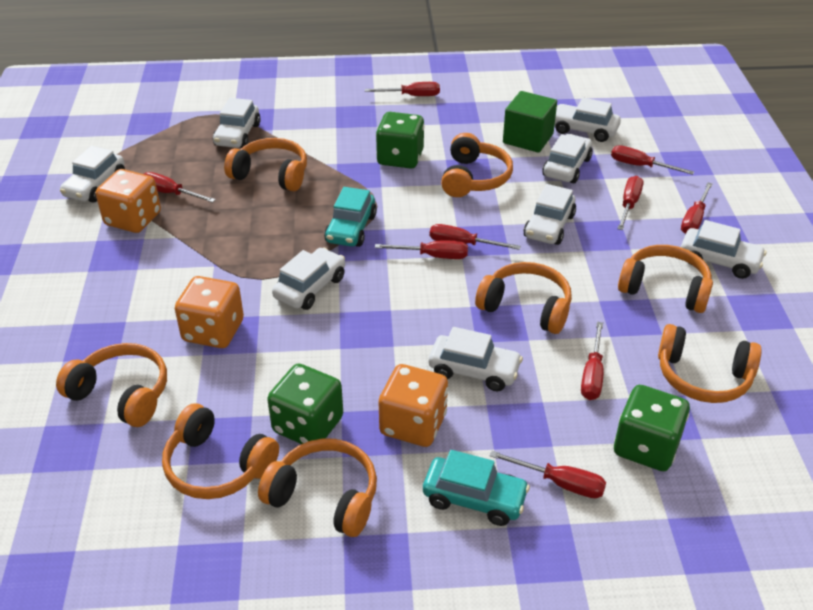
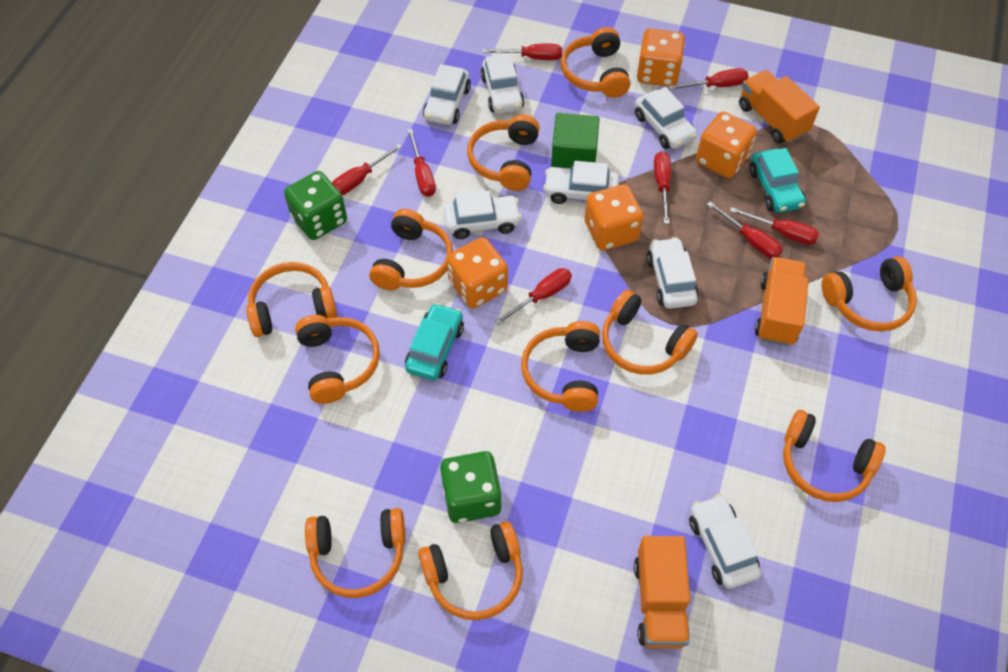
green dice: [267,363,343,444] [376,112,424,169] [614,385,690,471] = 3 -> [284,171,347,240] [440,451,502,523] = 2
orange dice: [96,169,161,233] [175,276,244,348] [379,364,448,447] = 3 -> [447,237,508,309] [585,184,643,250] [637,28,685,87] [696,111,757,178] = 4
orange headphones: [56,343,167,427] [162,403,279,499] [224,138,307,191] [258,438,377,537] [441,133,513,197] [475,262,572,334] [618,245,713,313] [658,324,762,403] = 8 -> [246,262,337,337] [295,315,380,404] [305,508,405,598] [369,209,453,290] [418,521,523,620] [467,114,540,191] [521,321,600,412] [561,27,630,98] [602,290,698,375] [783,410,885,502] [821,256,917,332] = 11
orange truck: none = 0 -> [634,536,690,648] [739,70,820,144] [755,257,809,346] = 3
red screwdriver: [144,172,216,203] [365,82,440,96] [375,241,468,259] [430,224,521,250] [489,450,606,498] [581,322,603,400] [611,145,694,175] [617,176,643,230] [681,183,713,234] = 9 -> [332,144,402,195] [407,129,436,197] [482,44,562,60] [495,268,572,325] [654,152,671,224] [668,68,749,90] [707,202,783,259] [730,207,819,245] = 8
white car: [60,146,125,202] [213,98,261,148] [272,248,345,310] [429,327,523,392] [524,184,576,245] [542,134,593,183] [554,98,621,142] [681,220,766,279] = 8 -> [423,64,471,125] [443,190,522,239] [481,54,524,113] [543,161,619,204] [635,87,697,149] [647,237,699,309] [689,494,761,589] = 7

